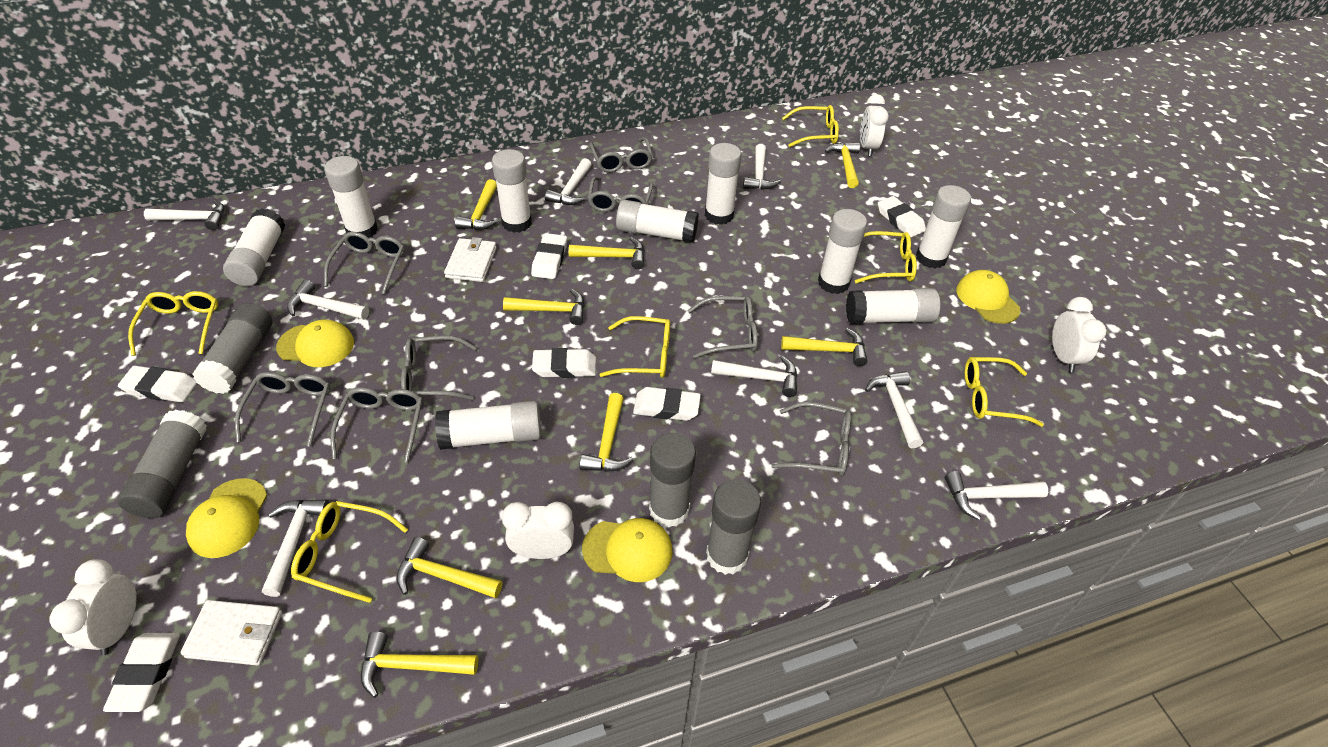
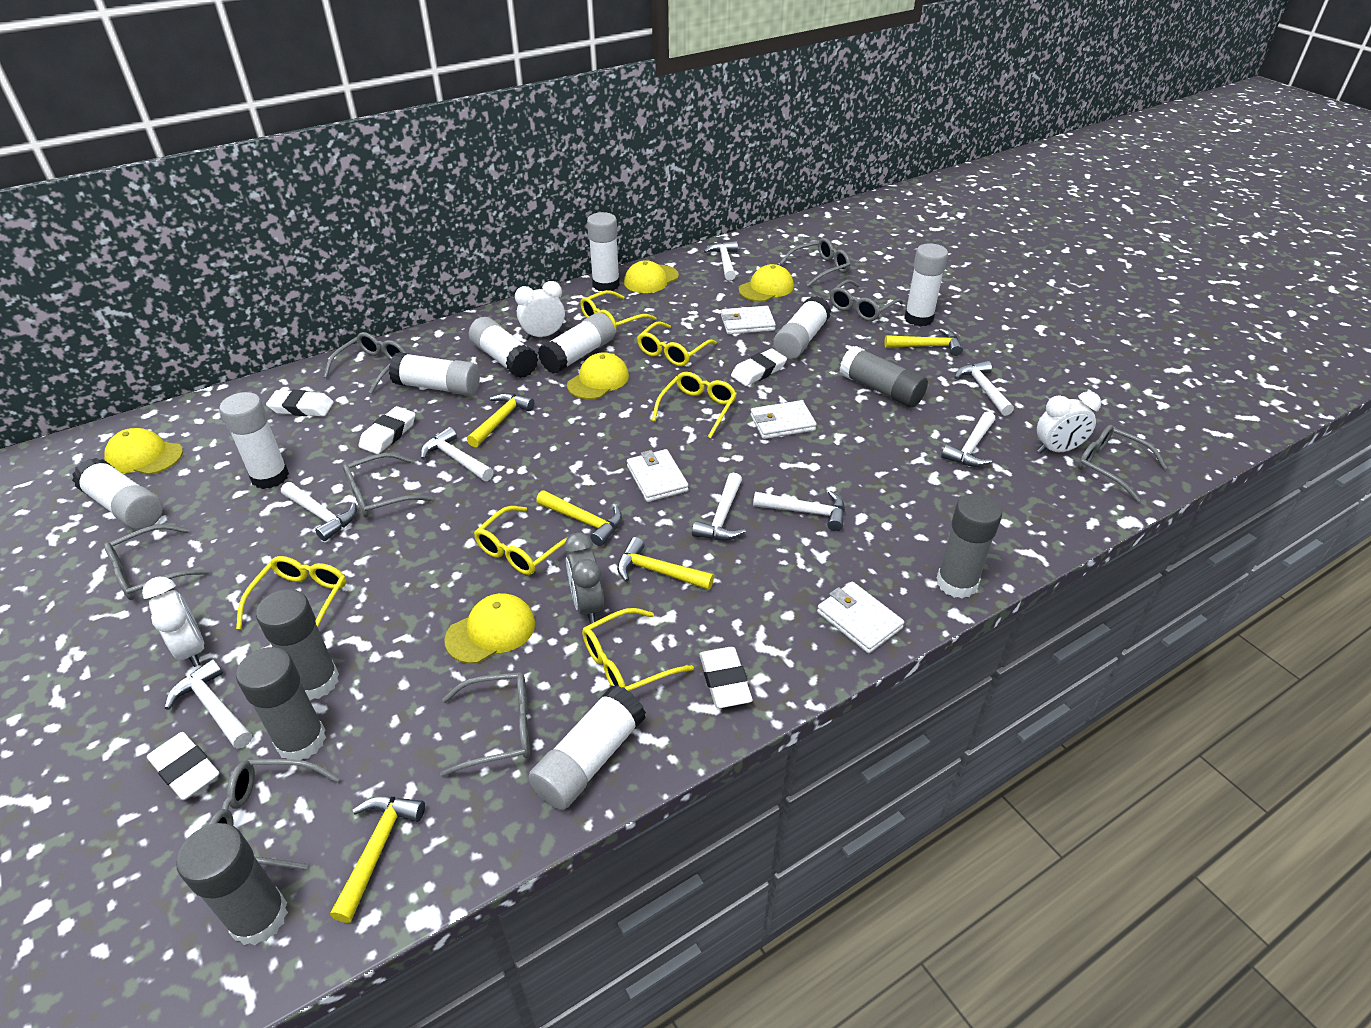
grey clock: none = 0 -> [564,532,604,624] = 1
grey glue stick: [117,410,207,518] [193,303,272,394] [649,433,696,528] [706,479,761,575] = 4 -> [176,823,288,945] [236,647,326,760] [256,589,339,700] [840,346,928,408] [937,494,1002,598] = 5
white clock: [50,559,137,655] [502,502,574,559] [860,94,889,156] [1052,297,1106,372] = 4 -> [142,577,204,667] [515,281,565,340] [1037,391,1101,454] = 3
white eraser: [103,633,180,712] [118,366,197,402] [531,233,567,279] [532,348,596,378] [633,387,701,421] [878,196,926,238] = 6 -> [147,732,220,800] [266,390,334,416] [359,406,415,454] [699,647,753,708] [731,349,787,386] = 5
white wallet: [181,600,282,666] [444,237,497,282] = 2 -> [627,449,689,502] [721,306,776,334] [750,400,817,439] [817,582,904,654] = 4
yellow cap: [186,478,267,558] [276,319,354,367] [582,518,673,582] [956,270,1021,324] = 4 -> [104,428,183,475] [444,593,535,664] [567,352,629,399] [624,260,679,293] [739,264,794,302] = 5
yellow hammer: [360,632,478,698] [396,537,502,598] [455,179,498,230] [503,289,585,325] [569,237,644,269] [580,393,633,472] [781,328,868,366] [825,142,860,188] = 8 -> [330,797,425,923] [467,393,534,447] [536,490,622,546] [617,537,714,590] [884,328,963,356] = 5

